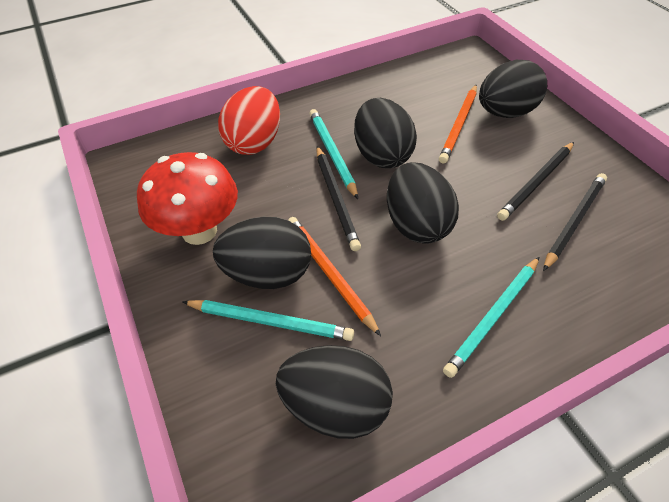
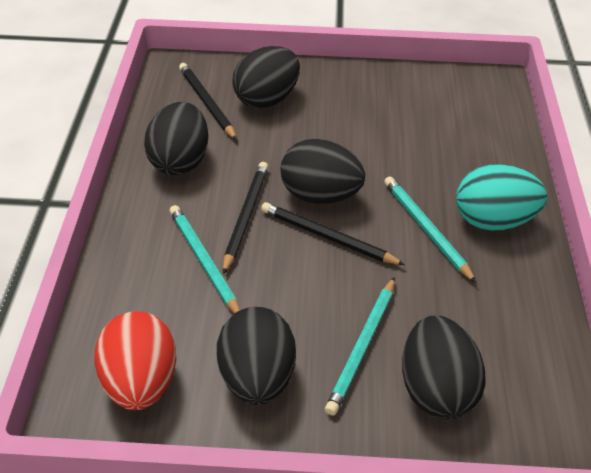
orange pencil: [288,217,381,336] [439,85,477,163] = 2 -> none = 0
red mushroom: [137,152,238,245] = 1 -> none = 0
turquoise egg: none = 0 -> [456,164,547,231] = 1

